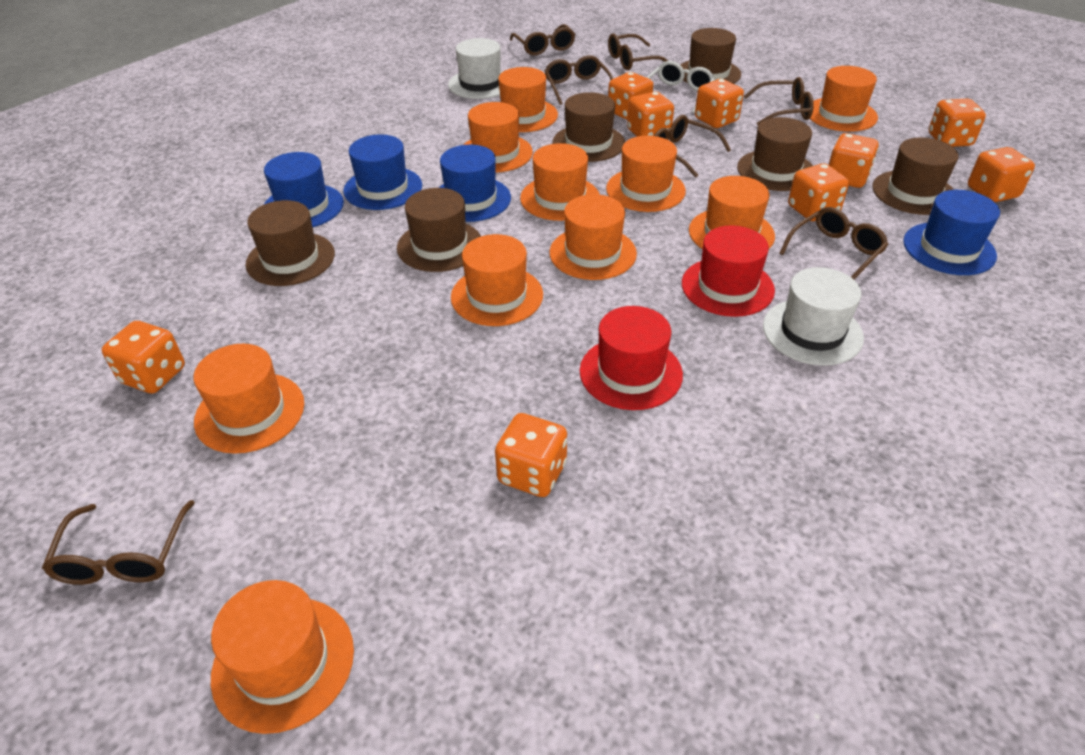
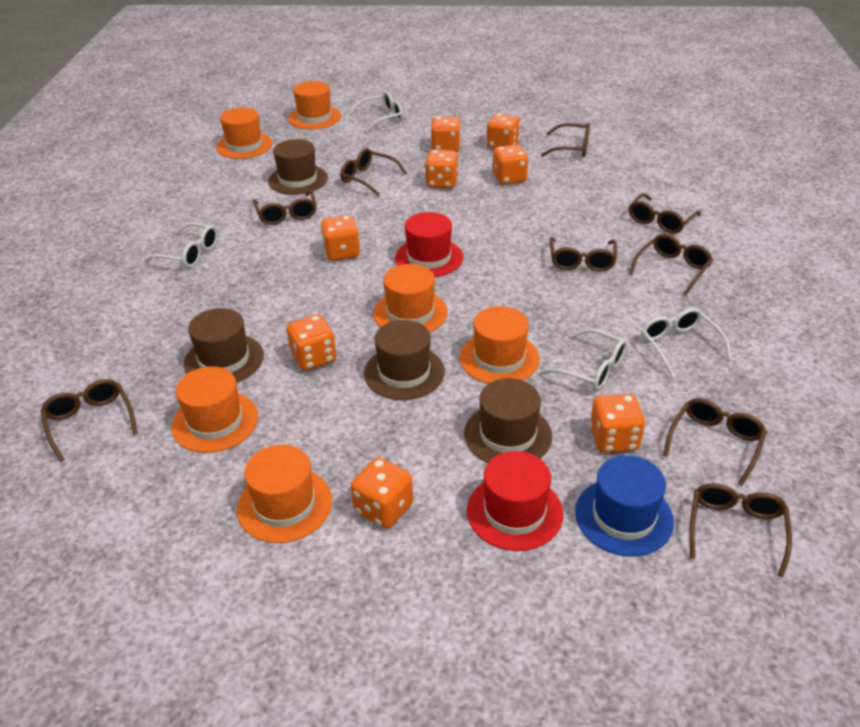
blue hat: [264,152,344,227] [343,134,422,210] [439,145,511,222] [903,190,1000,275] = 4 -> [575,455,674,557] = 1
brown glasses: [42,500,195,585] [510,24,575,55] [545,55,613,105] [608,33,668,70] [654,115,731,178] [744,77,814,125] [780,207,889,280] = 7 -> [41,379,138,462] [253,190,317,225] [340,148,407,196] [541,122,590,157] [550,237,617,272] [629,193,701,234] [629,234,713,296] [663,398,767,486] [689,483,792,578] = 9
brown hat: [245,200,335,286] [397,188,481,272] [552,92,625,162] [681,28,741,84] [737,117,813,191] [872,137,959,215] = 6 -> [184,308,264,383] [268,139,328,195] [364,320,445,400] [464,378,552,463] = 4
orange dice: [102,321,185,394] [495,413,567,497] [608,72,653,120] [627,92,674,137] [695,79,744,128] [788,163,849,221] [829,133,879,188] [929,98,986,147] [968,147,1035,202] = 9 -> [286,315,336,371] [321,215,360,261] [351,457,413,529] [425,150,458,189] [431,117,461,152] [487,113,521,149] [493,145,528,185] [590,394,645,453] = 8
orange hat: [193,344,304,454] [211,580,354,734] [451,234,543,326] [463,102,533,172] [498,67,558,132] [520,143,600,221] [549,194,637,280] [606,136,686,212] [689,176,775,249] [810,66,878,132] = 10 -> [171,366,258,453] [216,107,273,159] [237,445,332,543] [288,81,341,129] [373,264,448,333] [460,306,540,384] = 6
white glasses: [647,61,715,113] = 1 -> [144,222,218,268] [349,91,403,132] [540,329,627,390] [641,308,732,377] = 4
white hat: [448,38,502,99] [763,267,864,366] = 2 -> none = 0

